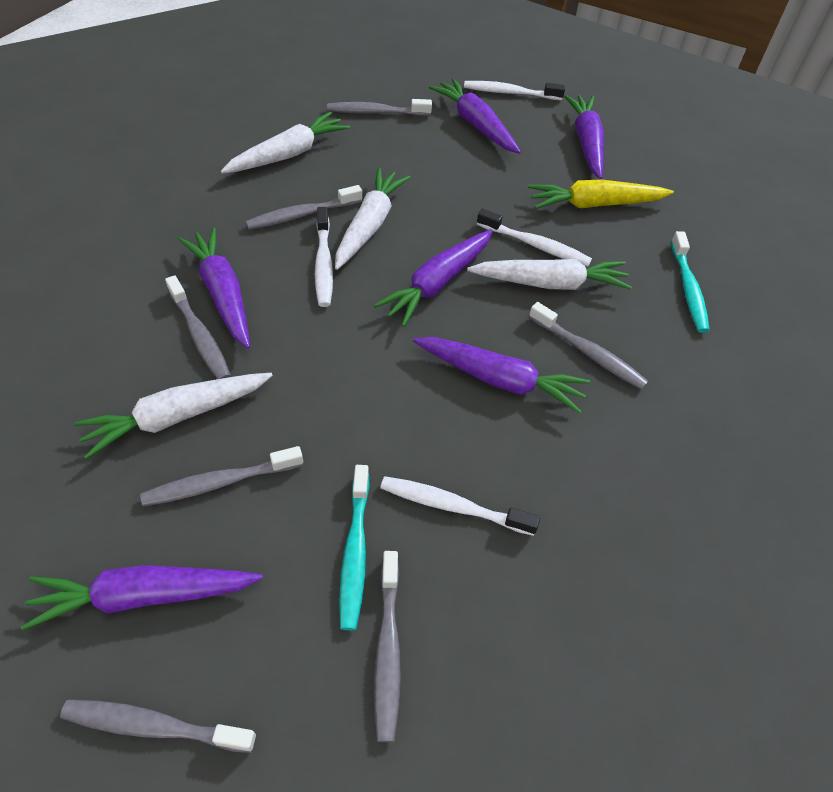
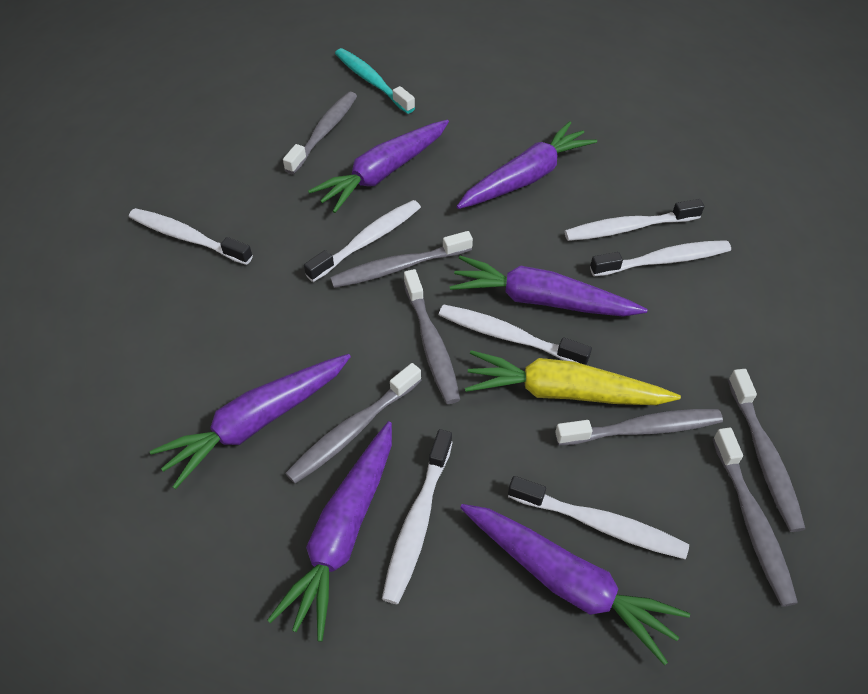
turquoise toothbrush: [339,465,370,630] [671,231,710,333] = 2 -> [335,48,415,114] = 1
white carrot: [74,373,273,459] [221,112,350,174] [335,168,411,270] [467,259,632,290] = 4 -> none = 0
white toothbrush: [315,207,333,307] [380,476,540,536] [464,81,565,100] [477,208,592,267] = 4 -> [129,208,253,265] [304,200,421,282] [382,429,453,604] [439,304,592,365] [508,476,689,559] [564,199,705,241] [590,240,731,276] = 7

